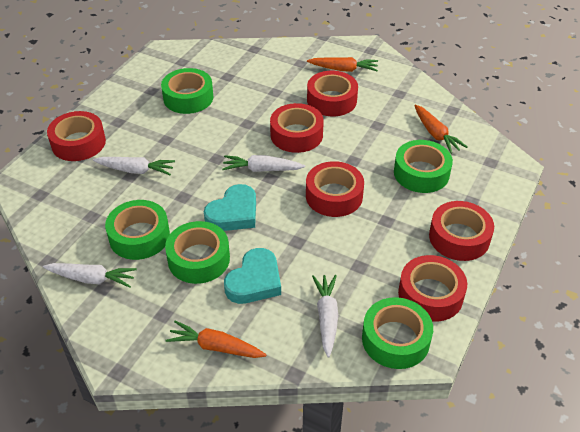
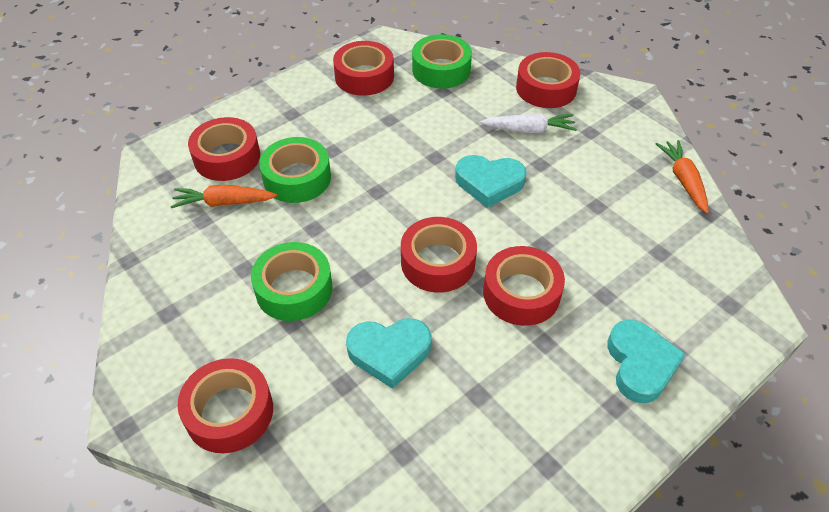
green tape: [105,200,170,260] [161,68,213,114] [165,221,230,284] [362,297,433,369] [394,140,453,193] = 5 -> [251,242,333,321] [259,137,331,203] [412,34,472,89] = 3
orange carrot: [165,321,267,358] [307,57,378,72] [414,105,468,154] = 3 -> [170,185,277,208] [656,140,709,214] = 2
turquoise heart: [204,184,256,231] [224,248,281,304] = 2 -> [346,318,431,389] [455,155,527,208] [607,320,686,403] = 3
white carrot: [43,263,137,288] [93,157,175,175] [222,155,305,172] [312,275,338,357] = 4 -> [480,113,577,133] = 1

